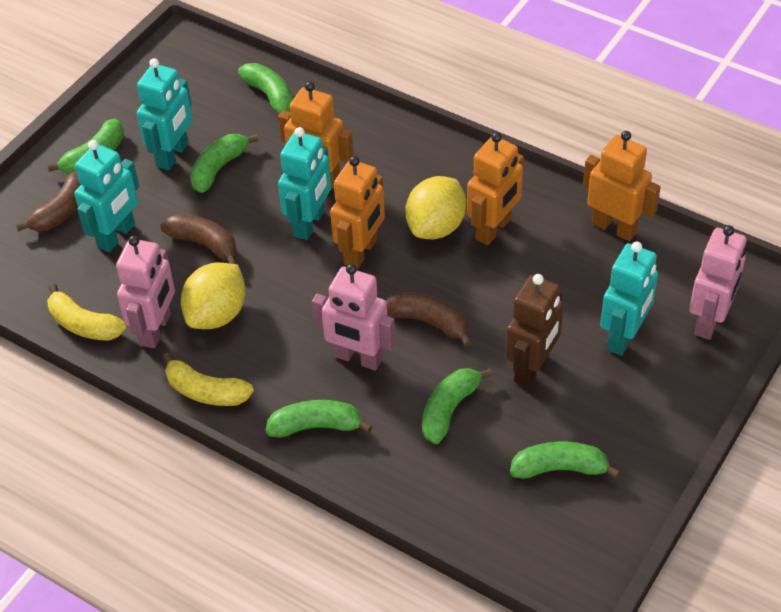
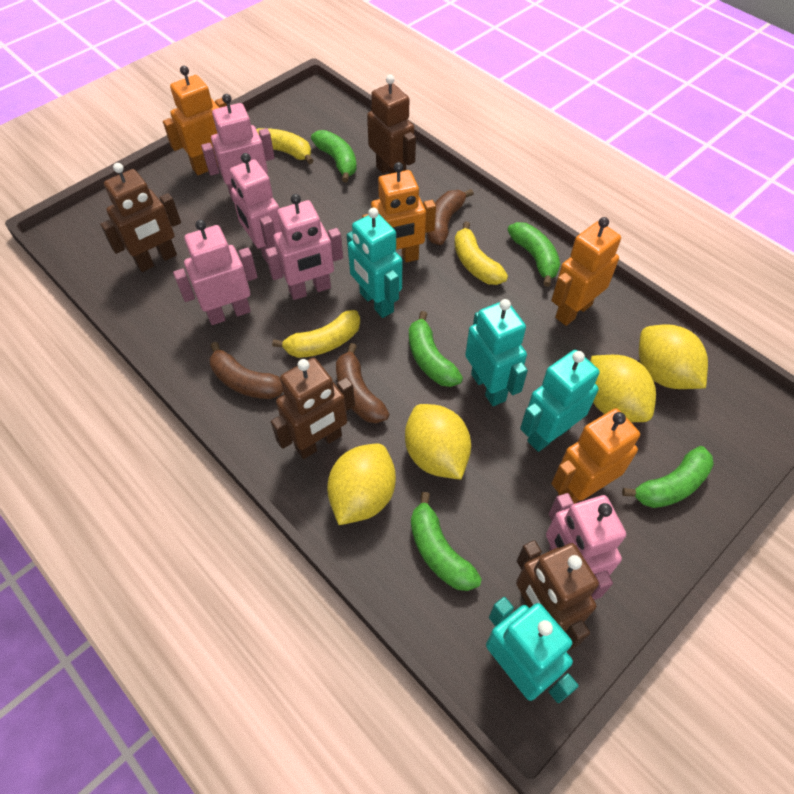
brown robot: [506,274,564,388] = 1 -> [100,163,181,272] [271,358,355,459] [367,74,416,174] [516,540,599,650] = 4
green banana: [48,119,124,174] [190,134,258,193] [238,63,293,120] [265,400,373,438] [422,368,493,444] [510,442,620,479] = 6 -> [311,130,357,182] [409,311,463,387] [411,492,482,591] [507,222,560,287] [622,446,714,508] = 5
pink robot: [116,235,175,348] [312,264,395,371] [689,225,746,340] = 3 -> [173,220,258,325] [201,94,275,202] [230,153,281,264] [265,194,343,300] [546,493,626,600] = 5
yellow banana: [47,284,126,341] [163,353,254,406] = 2 -> [256,128,314,164] [272,310,360,358] [454,222,508,285] = 3
yellow lemon: [181,262,246,329] [405,176,466,239] = 2 -> [327,444,396,525] [405,404,471,480] [590,355,656,422] [639,324,708,389] = 4

